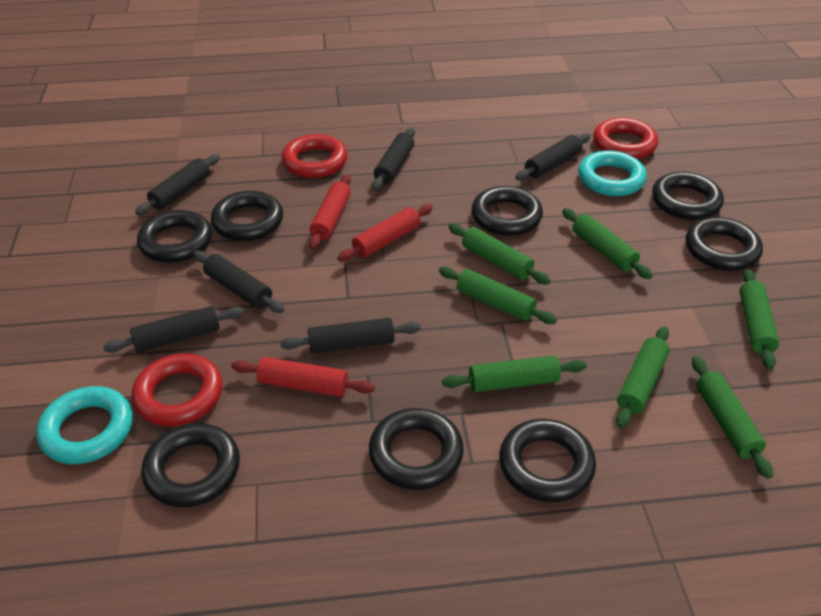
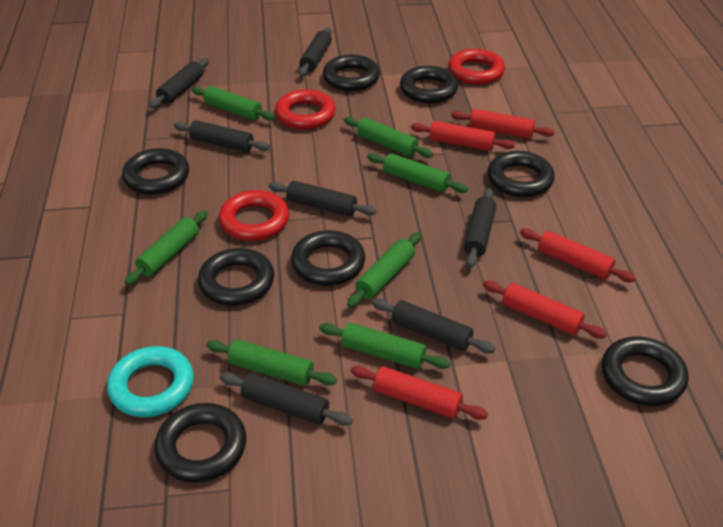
black rolling pin: [103,306,245,353] [135,154,220,216] [193,251,284,313] [280,318,421,353] [372,127,415,191] [515,133,591,181] = 6 -> [149,58,209,108] [174,120,270,152] [219,372,353,426] [269,181,376,217] [299,27,332,76] [372,299,495,353] [464,188,496,268] = 7
red rolling pin: [232,357,375,397] [309,174,351,250] [337,204,433,262] = 3 -> [351,366,488,420] [411,121,515,151] [451,109,555,139] [483,281,607,339] [520,228,636,282] = 5
turquoise ring: [36,386,133,464] [578,150,647,196] = 2 -> [107,346,194,417] = 1

